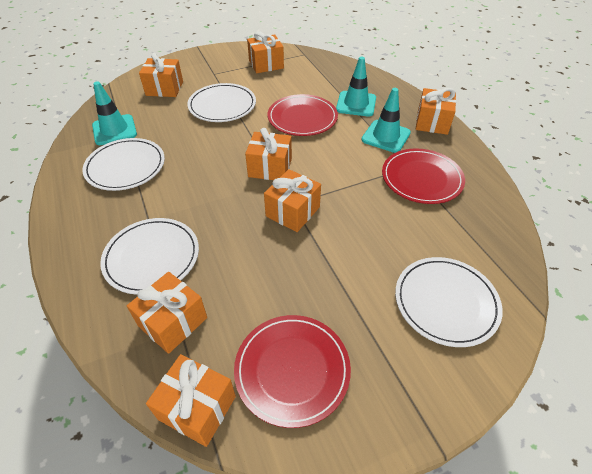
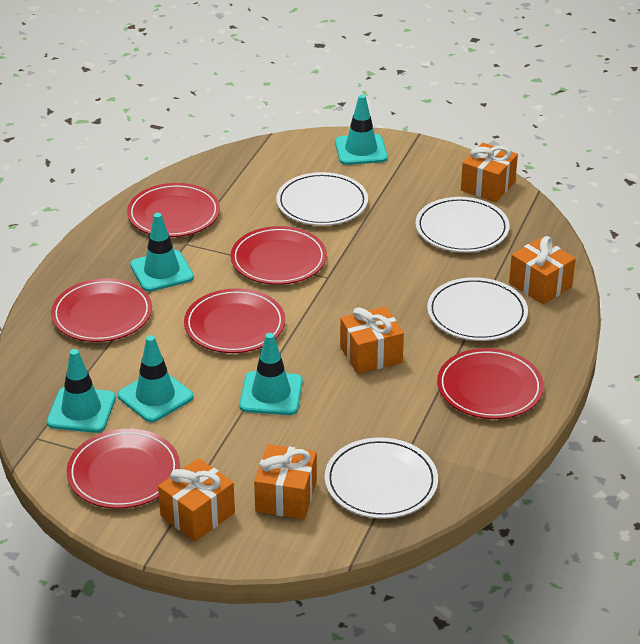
orange gift: [127,272,207,354] [139,53,183,97] [146,354,236,447] [245,128,292,180] [247,31,284,73] [264,169,321,232] [416,88,456,135] = 7 -> [158,458,235,541] [254,444,317,519] [340,306,404,374] [461,143,518,202] [509,236,576,304] = 5
red plate: [234,315,351,428] [268,94,338,136] [382,149,465,204] = 3 -> [51,278,152,342] [66,429,180,509] [127,183,220,237] [184,288,285,353] [231,226,327,285] [437,348,544,419] = 6
turquoise traffic cone: [92,81,137,145] [336,57,376,116] [361,88,411,153] = 3 -> [47,349,116,433] [118,335,193,422] [130,213,194,292] [239,333,303,415] [335,94,388,165] = 5

